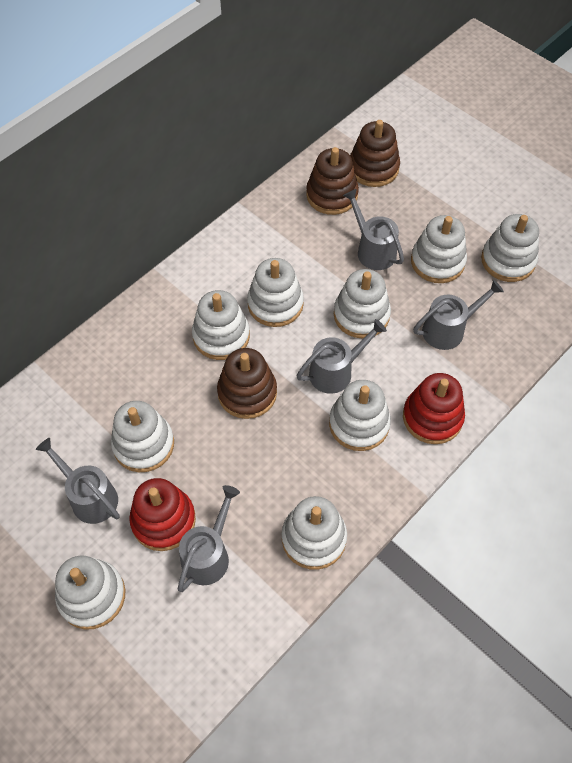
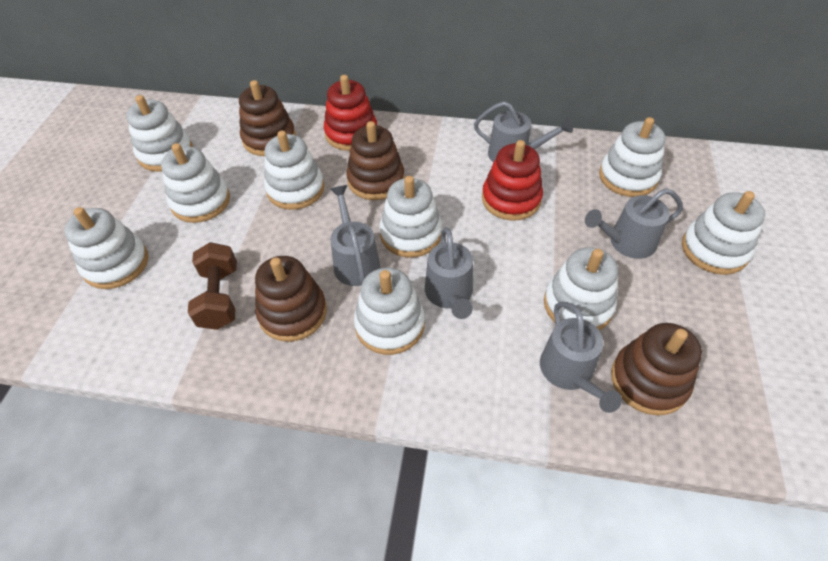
brown dumbbell: none = 0 -> [188,242,237,330] = 1
brown stacking toy: [217,348,277,419] [306,147,359,215] [350,120,400,187] = 3 -> [239,80,296,156] [255,256,327,342] [346,121,404,200] [611,323,702,415] = 4

